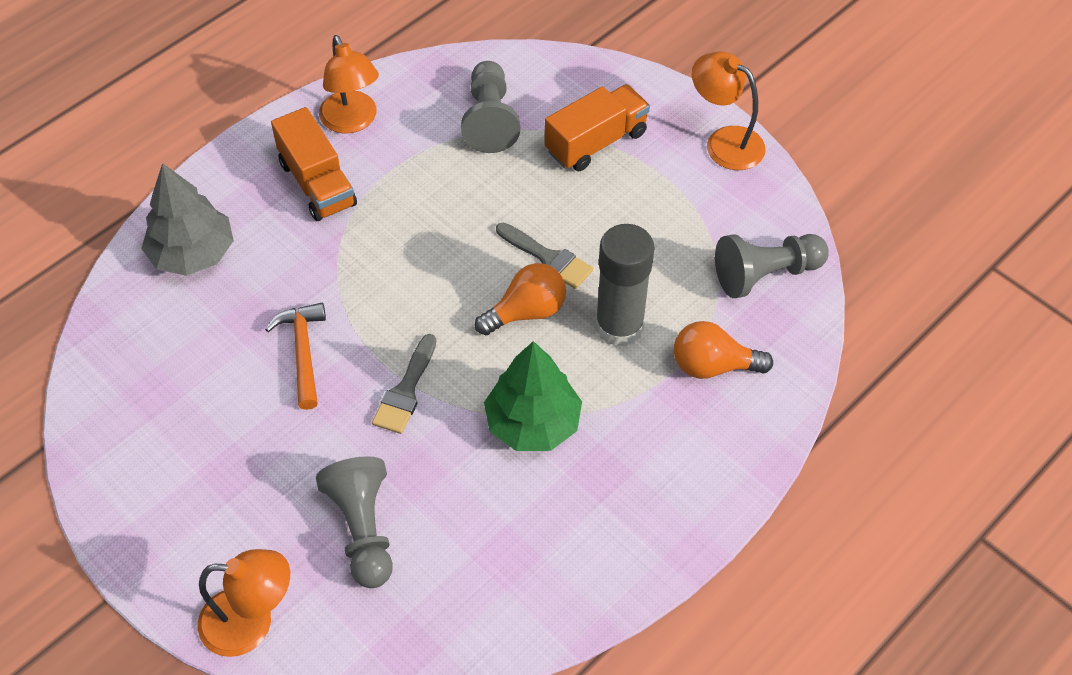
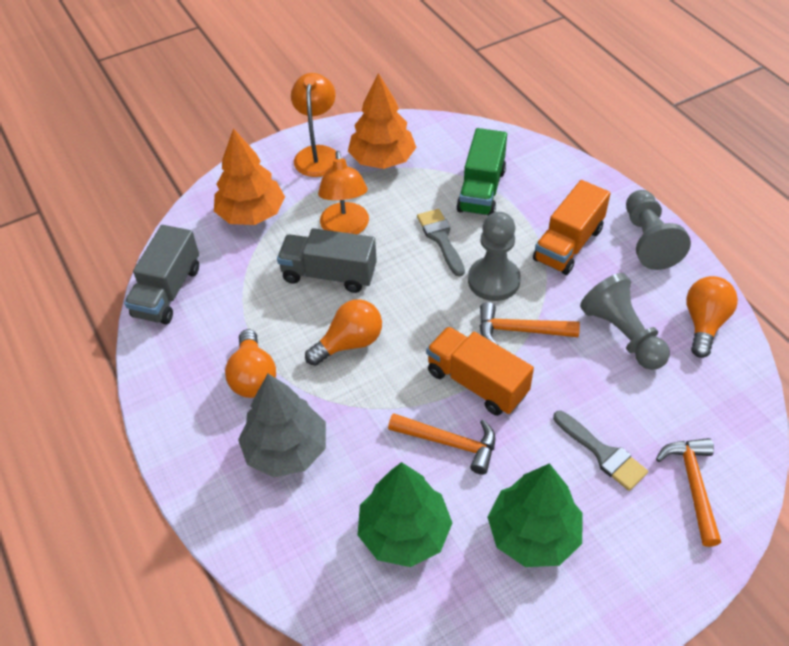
green tree: [484,341,582,451] = 1 -> [358,462,452,567] [488,463,583,567] = 2
green truck: none = 0 -> [456,128,507,216] = 1
grey glue stick: [595,224,655,347] = 1 -> none = 0
grey truck: none = 0 -> [124,225,199,325] [277,228,377,293] = 2
orange hammer: [265,303,326,410] = 1 -> [388,413,495,475] [480,302,580,346] [656,438,721,547] = 3
orange lamp: [198,549,290,657] [319,35,379,133] [692,51,766,170] = 3 -> [291,73,336,177] [318,151,369,234] = 2
orange light bulb: [475,263,566,335] [674,321,773,379] = 2 -> [225,329,276,398] [305,299,382,366] [686,276,738,358] = 3
orange tree: none = 0 -> [214,128,285,225] [348,73,416,169] = 2

